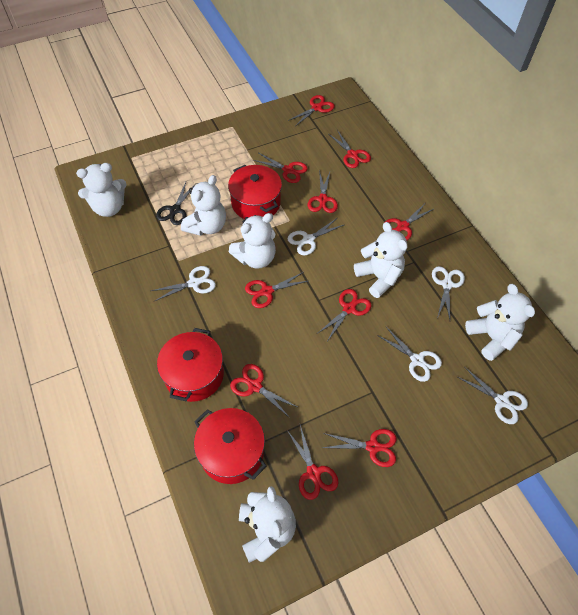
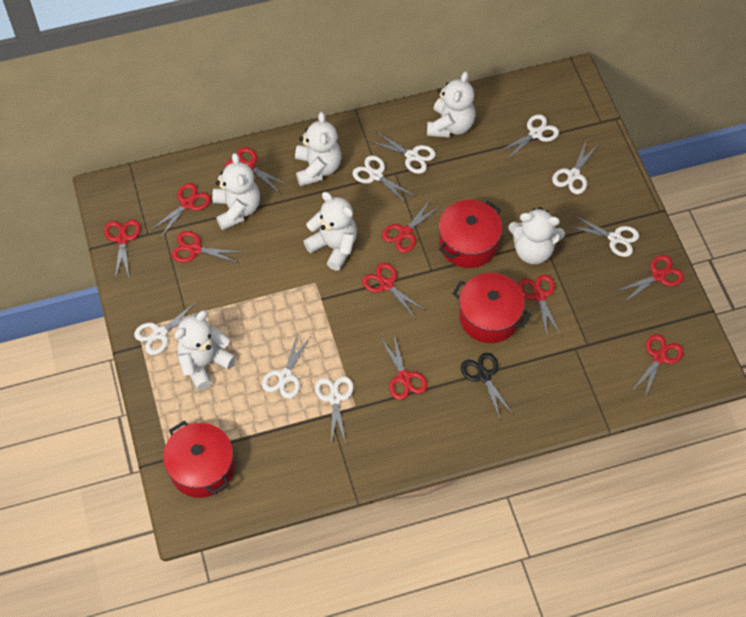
white scissors: [151,266,216,302] [287,218,344,256] [377,327,442,382] [432,266,465,320] [458,367,528,424] = 5 -> [134,302,198,355] [262,332,311,399] [315,376,354,443] [352,155,415,204] [369,132,436,174] [498,114,559,161] [552,141,598,194] [568,215,639,257] = 8

